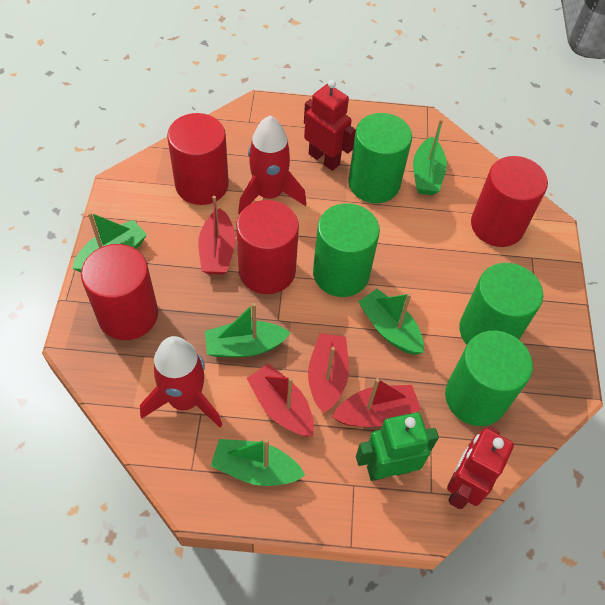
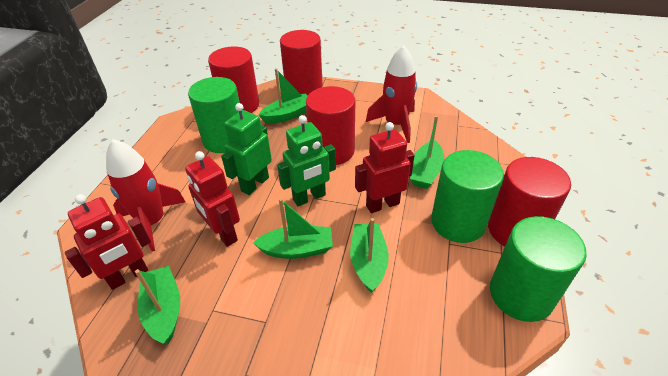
green cylinder: [313,203,380,297] [348,113,412,203] [445,331,533,426] [459,263,543,345] = 4 -> [188,77,240,153] [431,150,504,243] [490,216,587,322] = 3
green robot: [356,412,439,481] = 1 -> [221,103,272,195] [277,115,336,206] = 2
red boat: [198,196,236,275] [246,363,314,436] [308,333,349,413] [332,378,421,427] = 4 -> none = 0
red robot: [304,80,356,171] [447,427,514,509] = 2 -> [65,194,151,290] [185,151,240,247] [355,122,415,213] = 3

